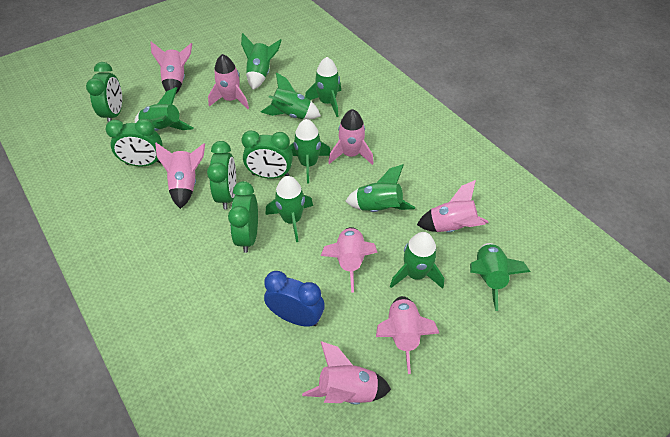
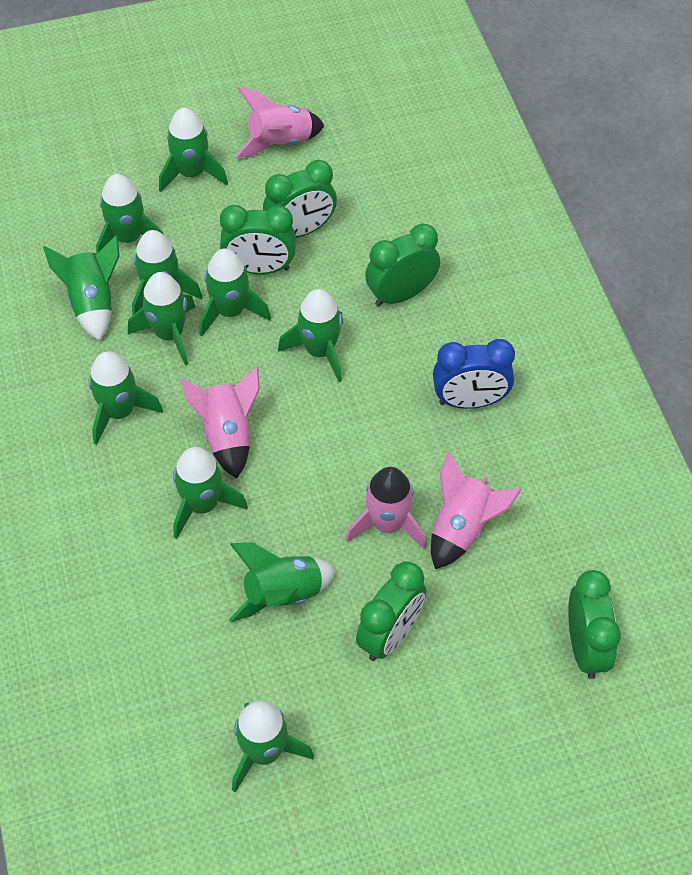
green rocket: [135,87,194,131] [241,33,282,90] [261,72,321,119] [266,176,313,242] [289,119,331,184] [305,57,341,117] [346,164,415,212] [390,232,444,289] [470,243,530,311] = 9 -> [43,235,120,341] [88,351,163,445] [96,174,164,253] [128,272,195,366] [132,230,202,315] [159,108,228,192] [173,447,248,539] [199,248,271,337] [229,542,336,622] [232,701,314,792] [278,289,343,382] = 11
pink rocket: [150,42,192,95] [155,143,205,209] [208,54,249,109] [302,341,391,405] [321,227,378,293] [328,109,374,165] [376,296,439,374] [417,180,488,233] = 8 -> [180,367,260,479] [236,87,325,158] [346,467,426,550] [431,452,522,569] = 4

